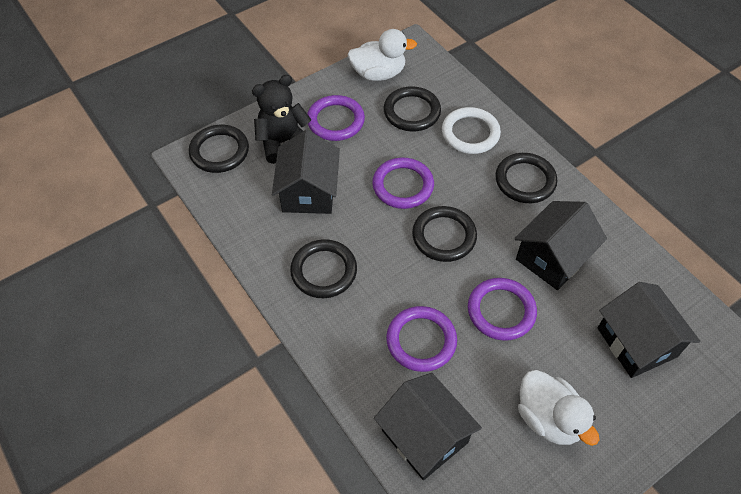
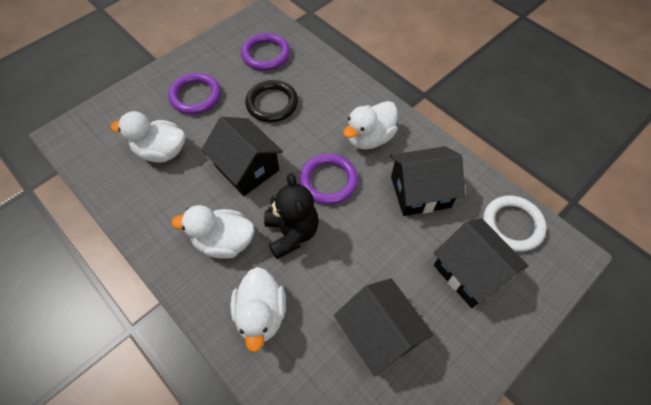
black ring: [189,125,249,173] [290,239,357,298] [384,86,441,131] [412,206,477,262] [495,153,557,203] = 5 -> [245,80,298,122] = 1
purple ring: [307,95,365,141] [372,157,434,209] [386,306,457,372] [468,278,537,341] = 4 -> [168,73,221,114] [241,33,290,71] [300,154,358,205] = 3
white duck: [347,29,417,81] [518,370,599,446] = 2 -> [111,111,185,163] [171,205,255,259] [231,267,286,352] [343,101,398,150] = 4

